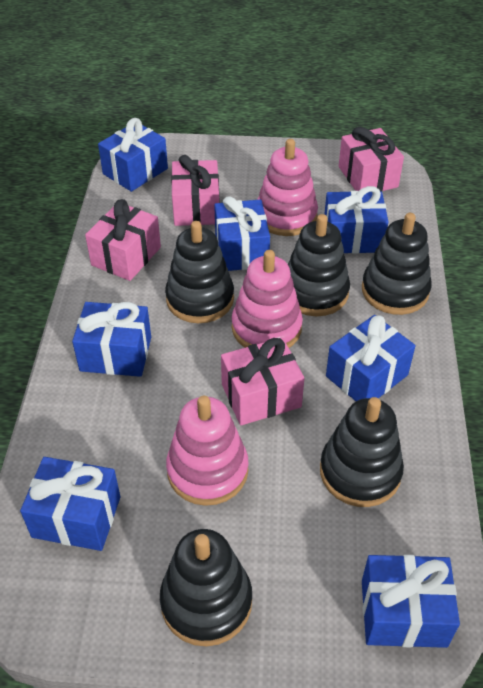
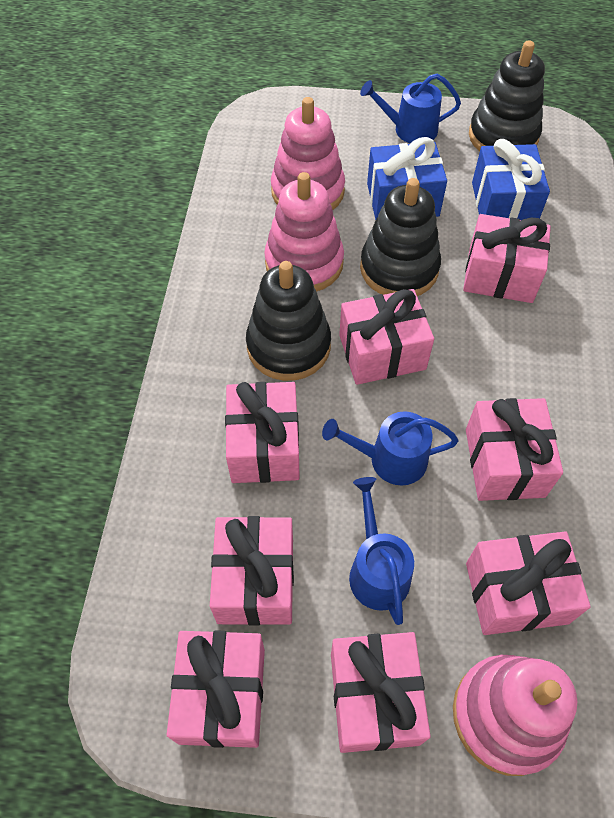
black stacking toy: [160,529,252,647] [165,221,234,323] [288,214,350,316] [320,397,404,507] [362,213,432,315] = 5 -> [246,261,331,381] [360,178,441,296] [469,40,545,151] = 3
blue gift: [20,457,121,551] [72,302,151,377] [98,118,168,192] [214,196,270,271] [324,186,388,253] [326,315,415,401] [362,555,460,648] = 7 -> [367,137,447,220] [472,139,550,220] = 2
blue watering can: none = 0 -> [322,411,458,486] [349,477,414,625] [360,74,461,143] = 3
pink gift: [85,199,161,281] [171,155,220,226] [221,337,304,425] [339,127,404,191] = 4 -> [167,630,265,748] [210,516,294,626] [225,382,300,483] [331,632,431,753] [339,289,434,385] [463,214,551,303] [466,398,563,501] [466,531,591,635] = 8

